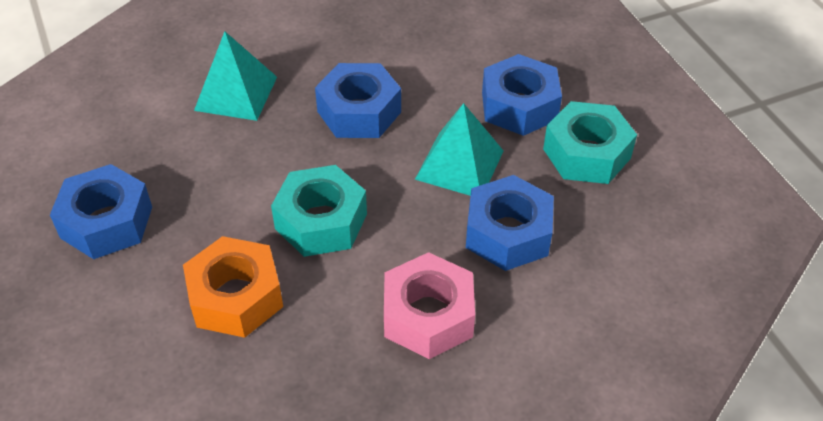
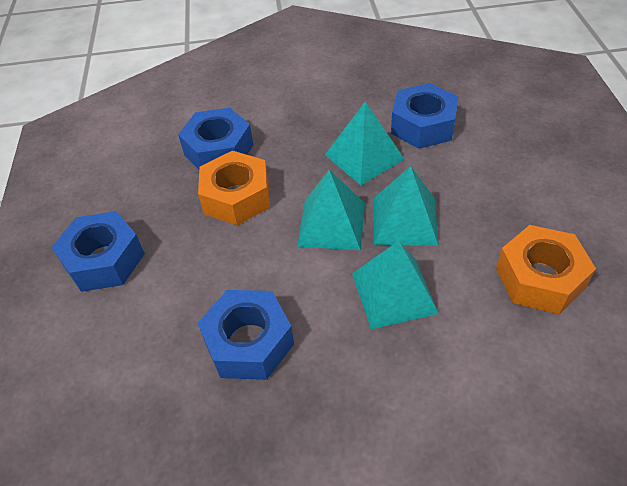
orange nut: [183,236,283,338] = 1 -> [198,151,270,225] [496,225,596,314] = 2
pink nut: [384,252,475,359] = 1 -> none = 0
turquoise nut: [271,165,367,257] [543,101,637,184] = 2 -> none = 0
turquoise pyramid: [194,31,277,121] [415,103,503,196] = 2 -> [297,170,365,250] [325,101,404,185] [352,241,439,329] [374,166,439,246] = 4

